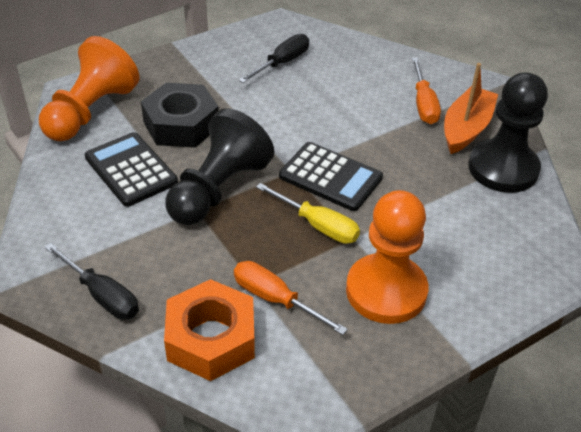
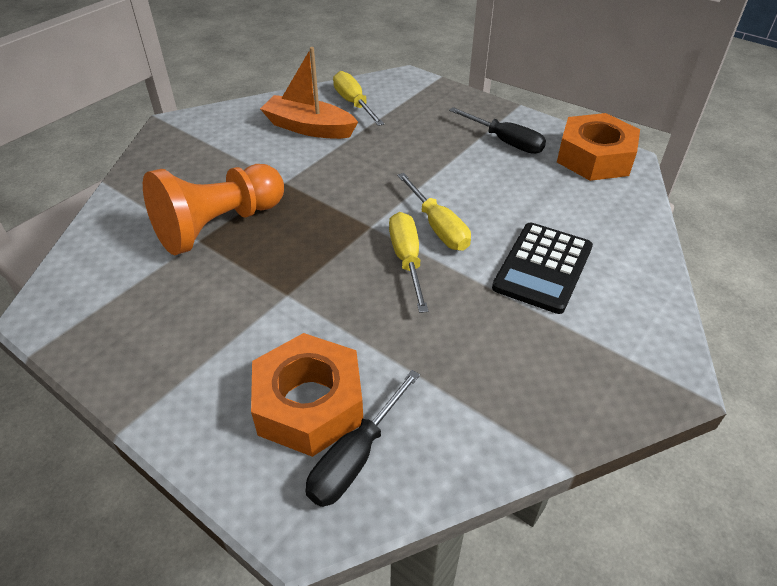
black calculator: [85,132,178,207] [279,142,383,211] = 2 -> [492,223,593,314] = 1
black nut: [141,83,219,148] = 1 -> none = 0
black pawn: [166,108,274,225] [468,72,548,193] = 2 -> none = 0
orange nut: [164,279,255,381] = 1 -> [251,333,363,457] [557,113,640,181] = 2
orange pawn: [39,36,139,141] [346,190,428,324] = 2 -> [143,164,284,255] = 1
orange screwdriver: [234,261,348,335] [412,58,441,124] = 2 -> none = 0
yellow screwdriver: [256,183,360,244] = 1 -> [333,71,384,126] [389,212,428,313] [397,173,471,251] = 3

